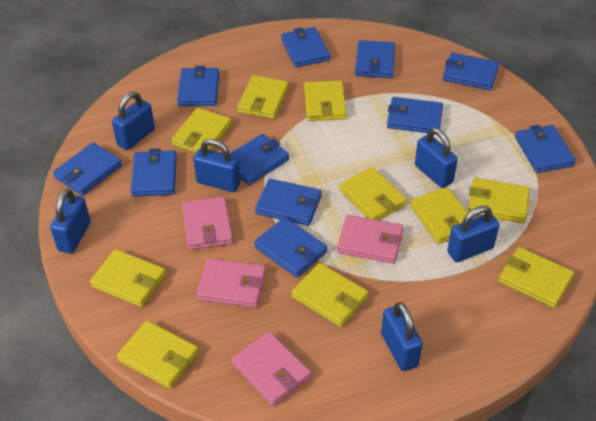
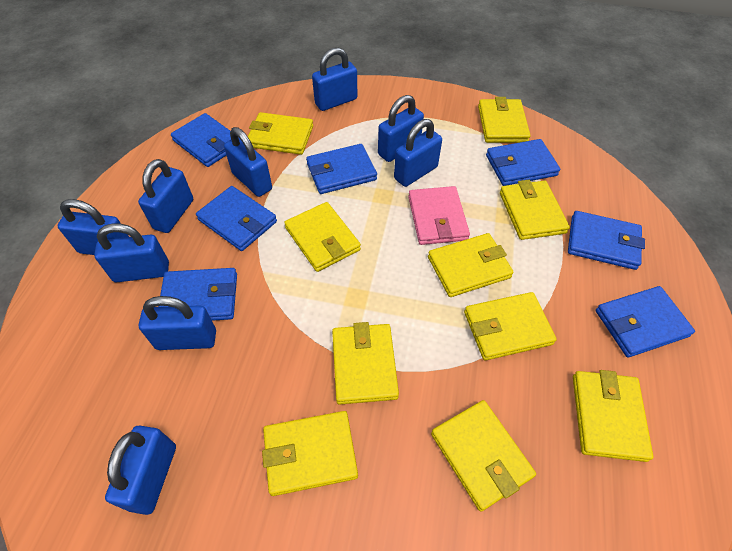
blue padlock: [50,189,91,254] [112,92,155,150] [193,139,241,192] [381,302,423,371] [415,128,458,188] [447,206,499,262] = 6 -> [58,199,129,255] [94,223,169,282] [105,426,176,515] [138,159,193,233] [139,296,216,350] [224,127,272,197] [312,48,357,111] [378,95,424,162] [394,119,442,187] = 9
blue wallet: [53,143,122,196] [131,148,177,197] [177,66,219,106] [230,134,289,185] [254,217,327,278] [255,179,322,226] [281,27,330,67] [355,40,395,78] [387,97,443,133] [443,53,499,90] [515,125,576,173] = 11 -> [158,268,237,321] [171,113,231,167] [196,186,277,251] [306,144,377,194] [486,139,560,186] [568,211,645,270] [596,286,695,357] = 7
pink wallet: [182,196,233,250] [196,258,266,308] [231,331,311,406] [337,215,403,264] = 4 -> [408,186,470,245] = 1

